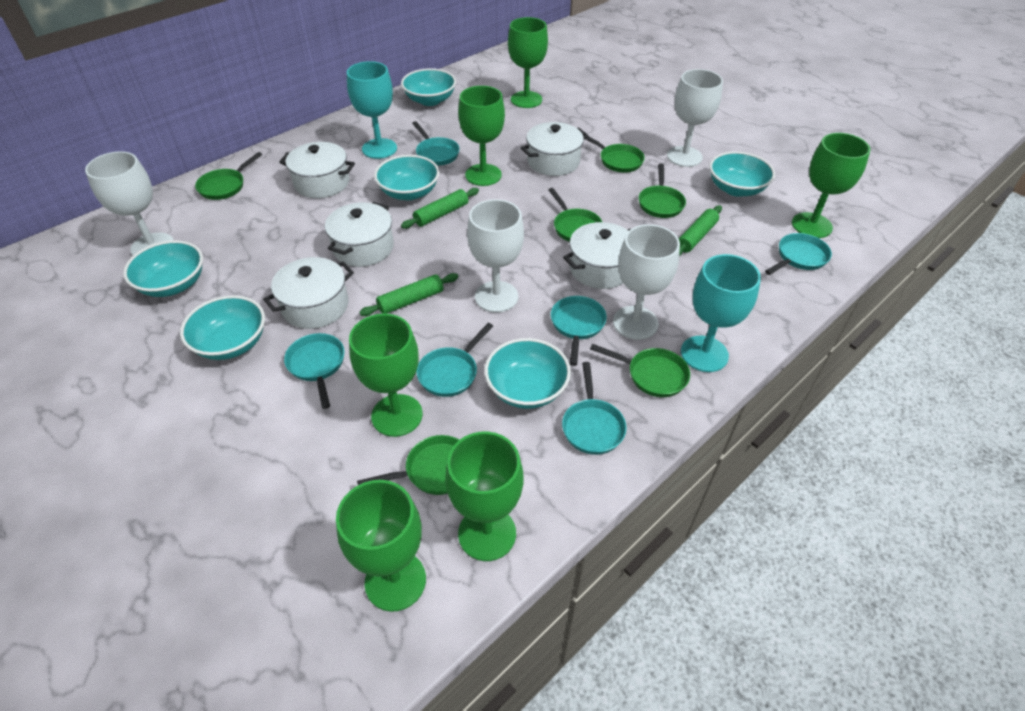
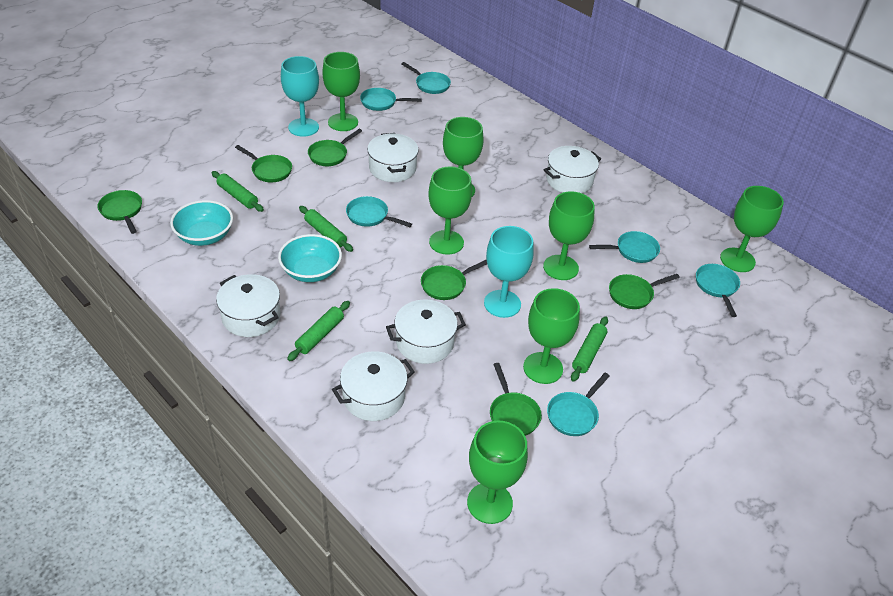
green goblet: [336,480,426,612] [349,314,423,437] [445,432,524,561] [458,86,505,186] [508,17,548,108] [792,133,870,238] = 6 -> [322,52,360,131] [428,166,472,255] [443,117,483,197] [467,420,528,524] [523,288,580,384] [543,191,595,280] [720,186,784,272] = 7
green rolling pin: [359,273,458,316] [401,188,479,229] [679,205,722,256] = 3 -> [212,171,264,212] [287,301,350,361] [299,206,353,252] [571,316,608,382] = 4
turquoise bowl: [123,240,203,297] [180,295,265,360] [374,155,439,200] [401,68,456,106] [484,338,571,409] [709,151,775,197] = 6 -> [170,200,233,246] [278,234,342,282] = 2
white goblet: [85,151,174,255] [467,199,524,313] [613,224,680,340] [667,69,723,167] = 4 -> none = 0

